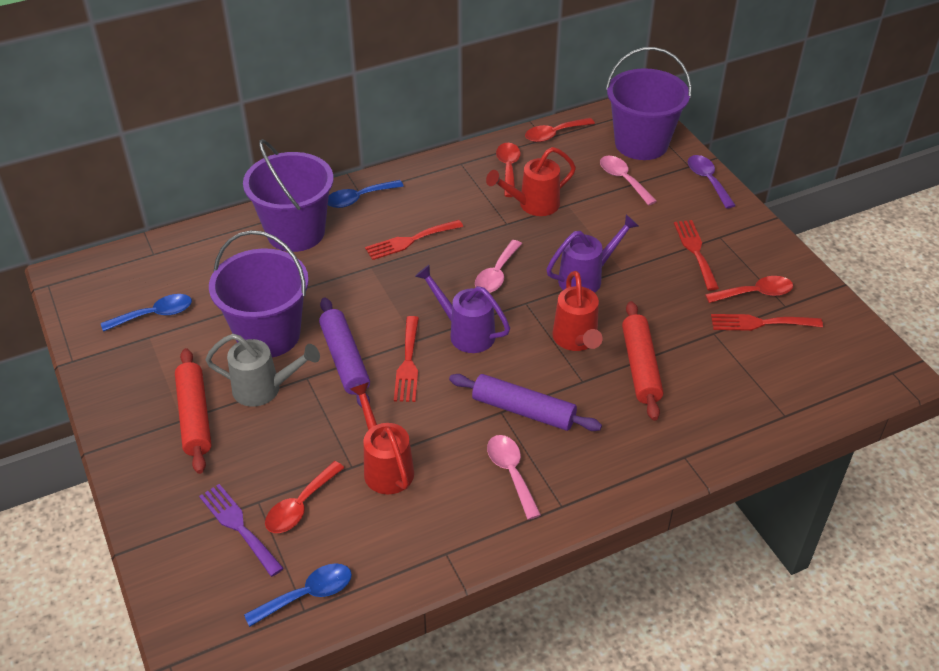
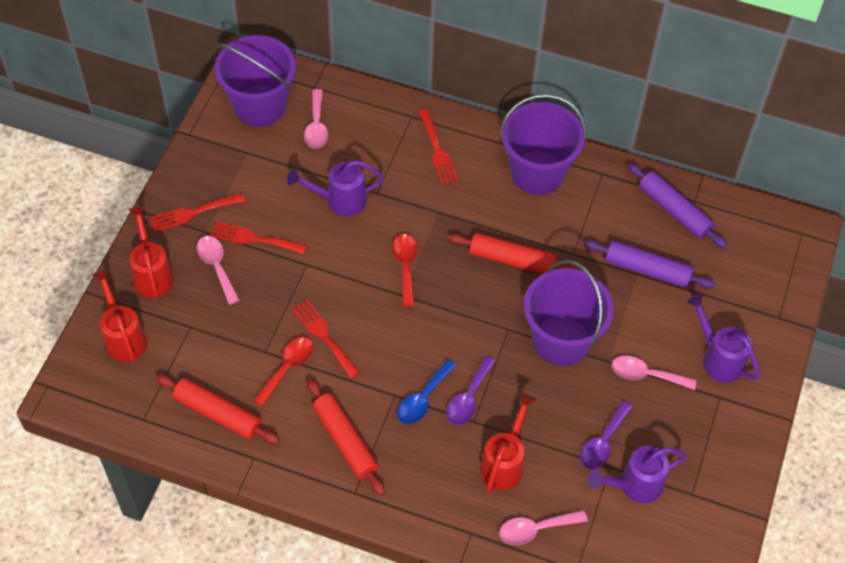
blue spoon: [101,294,192,332] [244,563,352,627] [328,180,404,208] = 3 -> [398,359,457,424] = 1
grey watering can: [205,334,320,407] = 1 -> none = 0
pink spoon: [475,240,522,293] [487,435,541,520] [600,156,657,205] = 3 -> [197,236,240,305] [304,89,328,149] [499,510,588,545] [612,356,697,390] = 4
purple fork: [199,484,284,577] = 1 -> none = 0
purple spoon: [688,155,736,209] = 1 -> [446,356,496,425] [580,401,633,470] = 2
purple watering can: [415,265,510,353] [546,214,639,293] = 2 -> [287,160,384,216] [588,446,686,503] [687,294,760,383] = 3
red rolling pin: [175,348,211,474] [622,301,663,421] = 2 -> [156,374,280,444] [307,379,385,496] [448,233,579,274] = 3
red spoon: [265,461,344,533] [496,143,521,197] [525,118,595,142] [705,276,793,303] = 4 -> [253,337,313,406] [392,234,418,307] = 2

